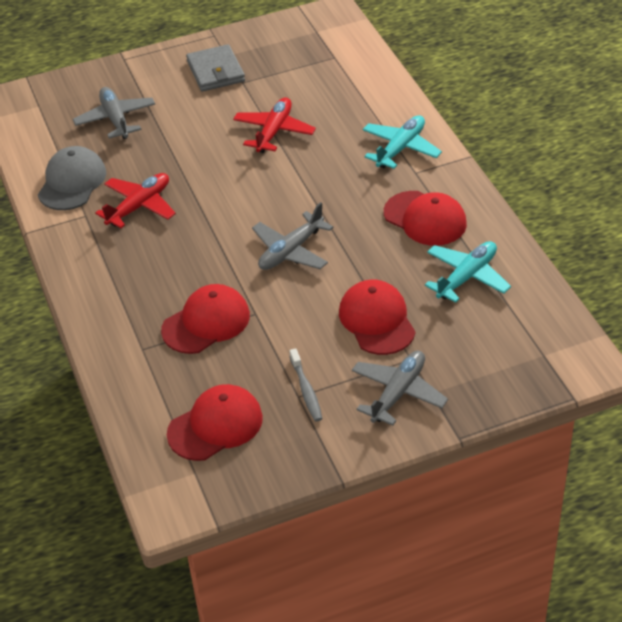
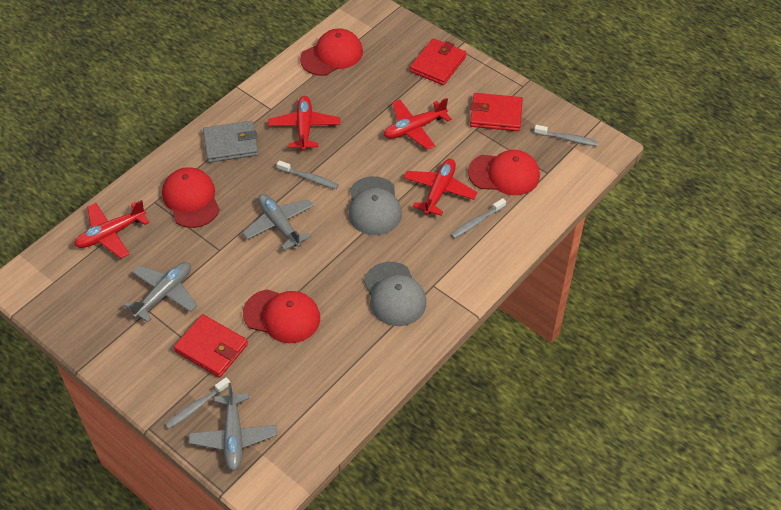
grey cap: [38,146,106,210] = 1 -> [348,176,402,235] [364,262,426,326] = 2
grey toothbrush: [290,348,322,422] = 1 -> [165,377,230,429] [277,161,339,189] [451,198,506,239] [534,125,598,146] = 4
red plane: [95,173,176,228] [233,97,316,153] = 2 -> [74,200,149,258] [268,96,340,151] [384,98,452,150] [404,159,477,216] = 4
red wallet: none = 0 -> [174,314,248,378] [410,38,466,85] [470,93,523,131] = 3
turquoise plane: [363,115,442,169] [425,241,511,303] = 2 -> none = 0

